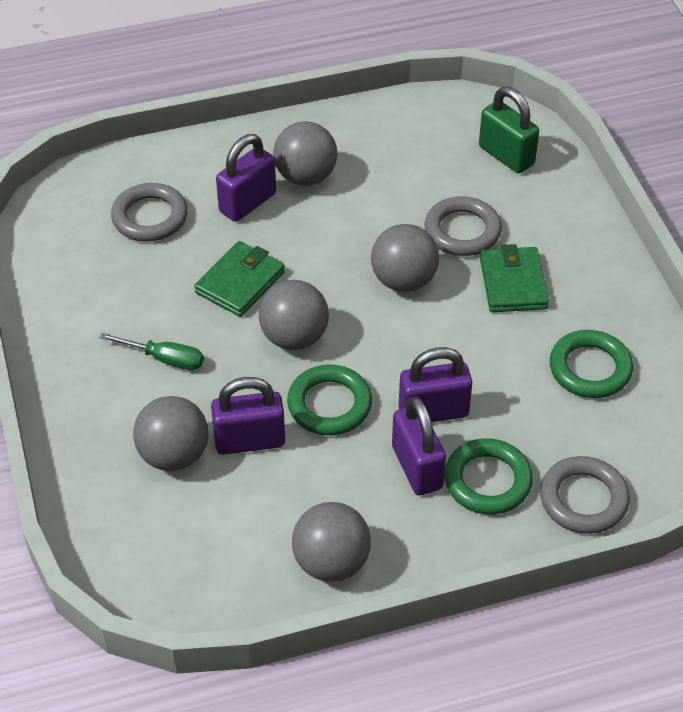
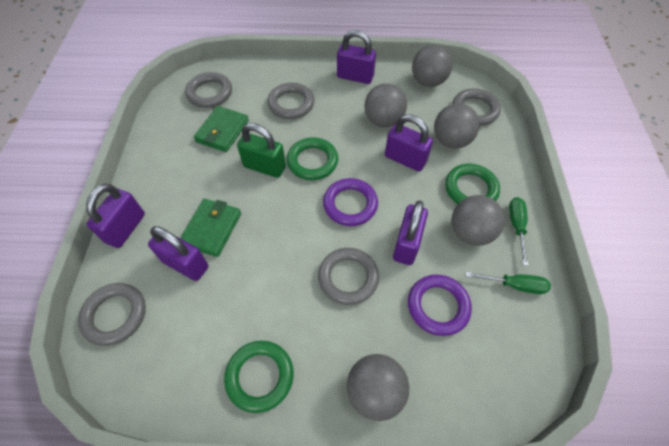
green screwdriver: [99,333,204,370] = 1 -> [466,272,551,294] [509,197,529,266] = 2
grey ring: [111,183,188,242] [425,196,502,256] [540,456,630,534] = 3 -> [78,283,146,346] [185,72,232,108] [267,83,315,119] [318,248,379,305] [453,88,501,126] = 5
purple padlock: [211,377,285,455] [216,134,276,222] [392,396,446,495] [399,347,472,422] = 4 -> [86,184,145,248] [148,226,208,281] [337,30,376,84] [385,114,433,172] [393,201,428,265] = 5
purple ring: none = 0 -> [323,178,378,226] [408,275,472,336] = 2

